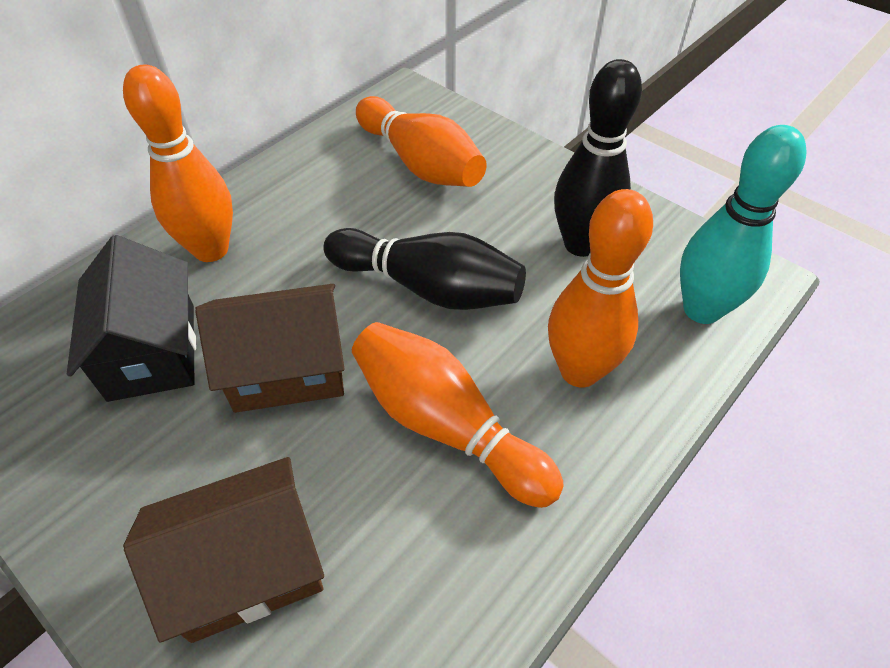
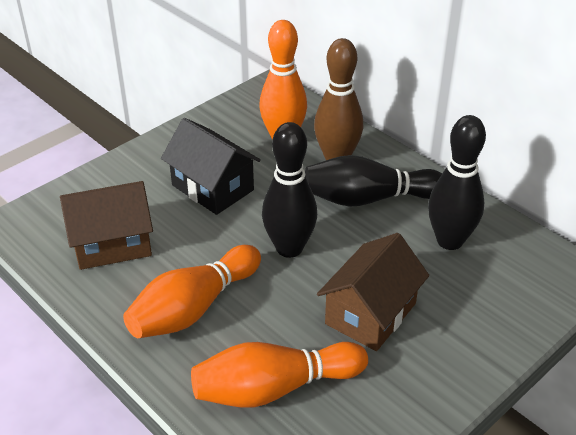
black bowling pin: [323,228,526,310] [554,59,642,257] = 2 -> [262,122,317,258] [305,155,442,207] [428,115,486,250] = 3
brown bowling pin: none = 0 -> [314,38,363,160] = 1
orange bowling pin: [123,64,233,262] [352,322,564,508] [356,96,487,187] [548,189,653,387] = 4 -> [123,245,261,338] [191,342,368,408] [259,20,307,140] = 3
turquoise bowling pin: [680,125,807,324] = 1 -> none = 0

